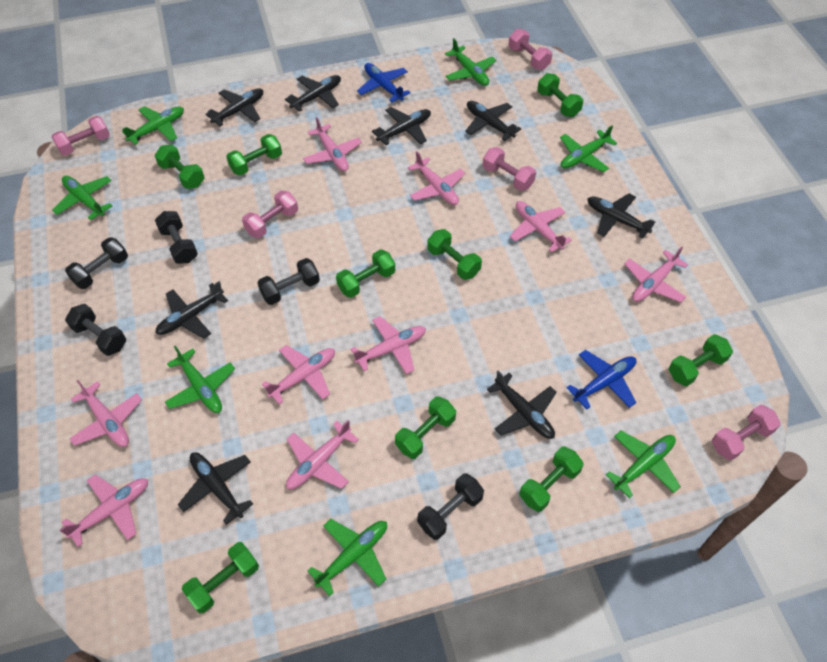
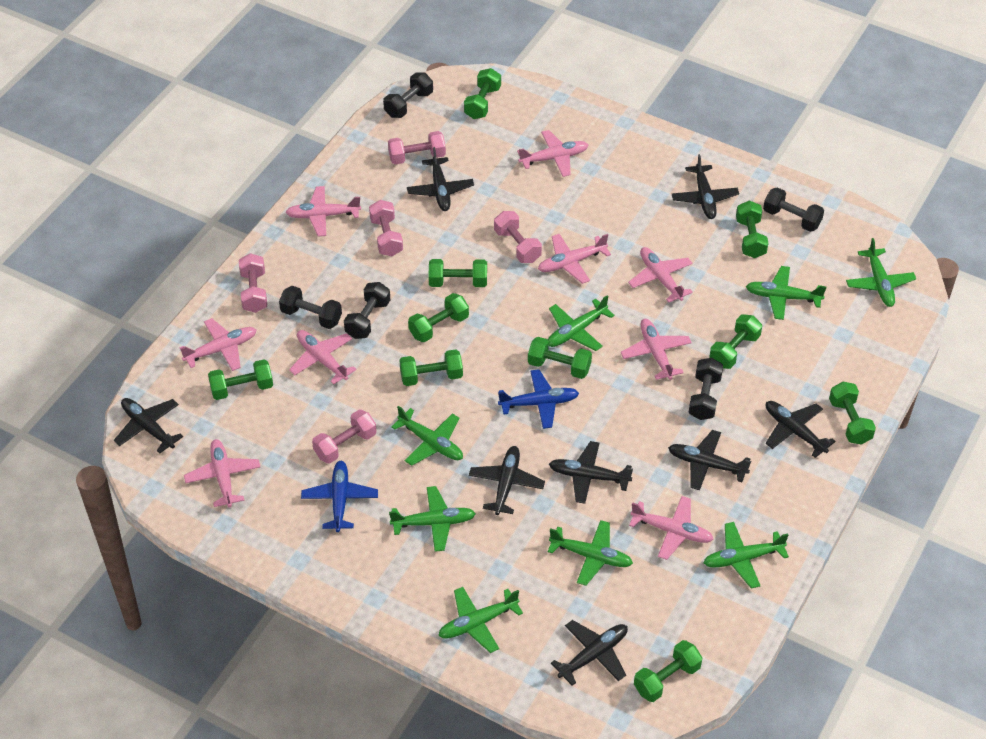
green dumbbell: [155,144,204,189] [182,542,259,613] [226,134,282,176] [336,249,395,298] [395,396,456,459] [427,229,482,280] [519,447,584,512] [537,73,583,117] [668,334,733,386] = 9 -> [208,359,273,400] [399,349,463,386] [408,293,469,342] [429,259,487,287] [464,68,501,119] [528,337,592,379] [634,640,702,702] [709,314,762,369] [736,201,768,258] [829,382,876,445] = 10
green plane: [52,176,112,220] [122,106,184,145] [165,345,235,413] [308,519,387,596] [445,38,496,86] [560,125,617,172] [606,431,681,498] = 7 -> [389,486,476,552] [391,406,463,466] [438,587,523,653] [548,295,615,351] [548,520,633,586] [704,522,789,589] [746,266,826,320] [846,238,916,307] = 8

